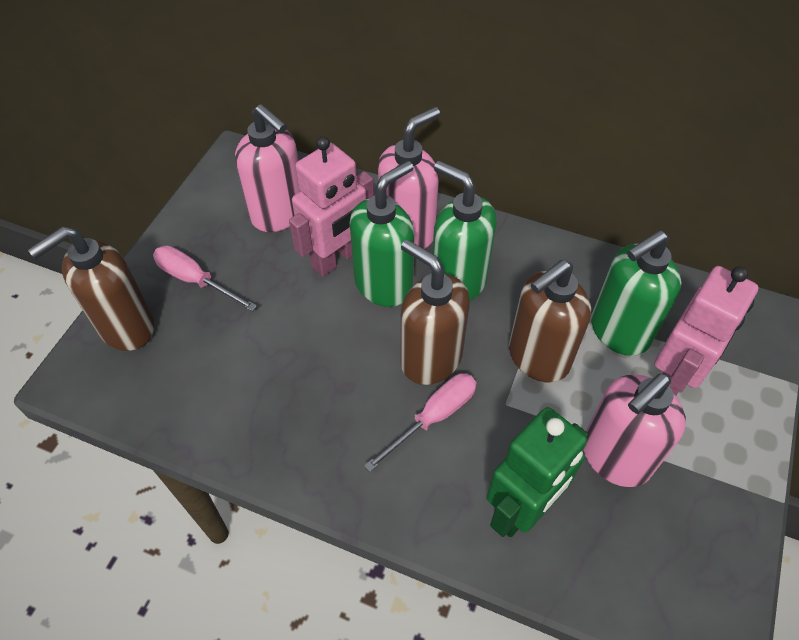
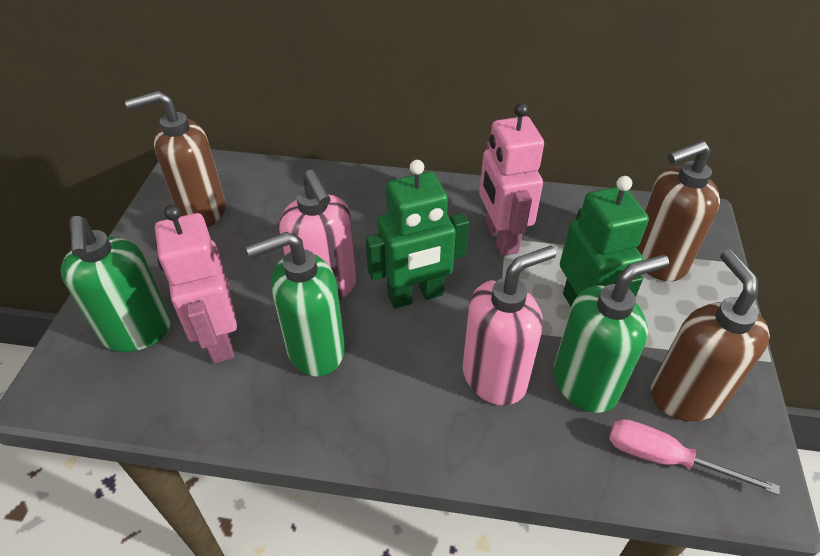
green robot: [487,407,588,537] = 1 -> [365,160,469,309] [560,176,649,307] = 2
pink screwdriver: [153,245,257,311] [364,373,476,472] = 2 -> [609,419,780,495] = 1
pink soap dispenser: [235,104,301,232] [378,107,440,249] [583,373,686,487] = 3 -> [279,170,357,300] [463,246,556,406] = 2

